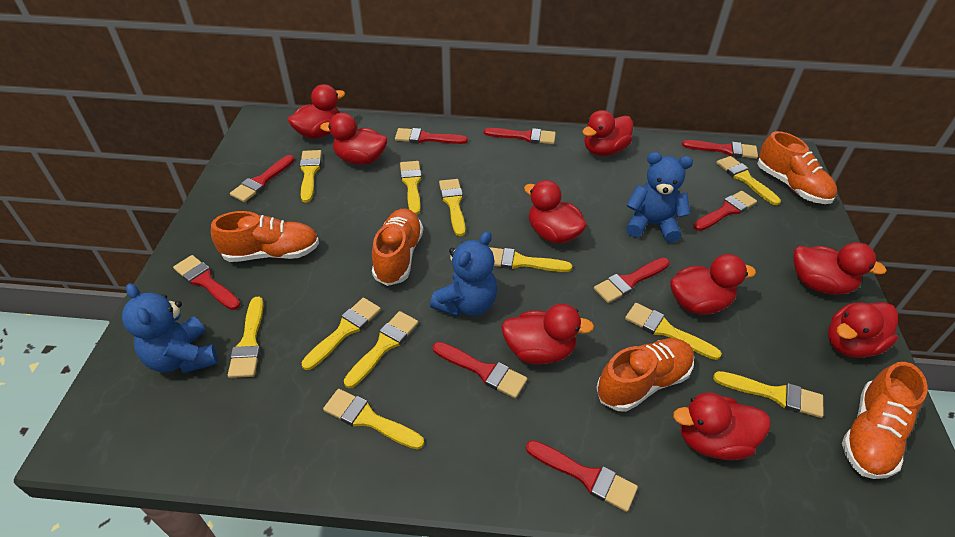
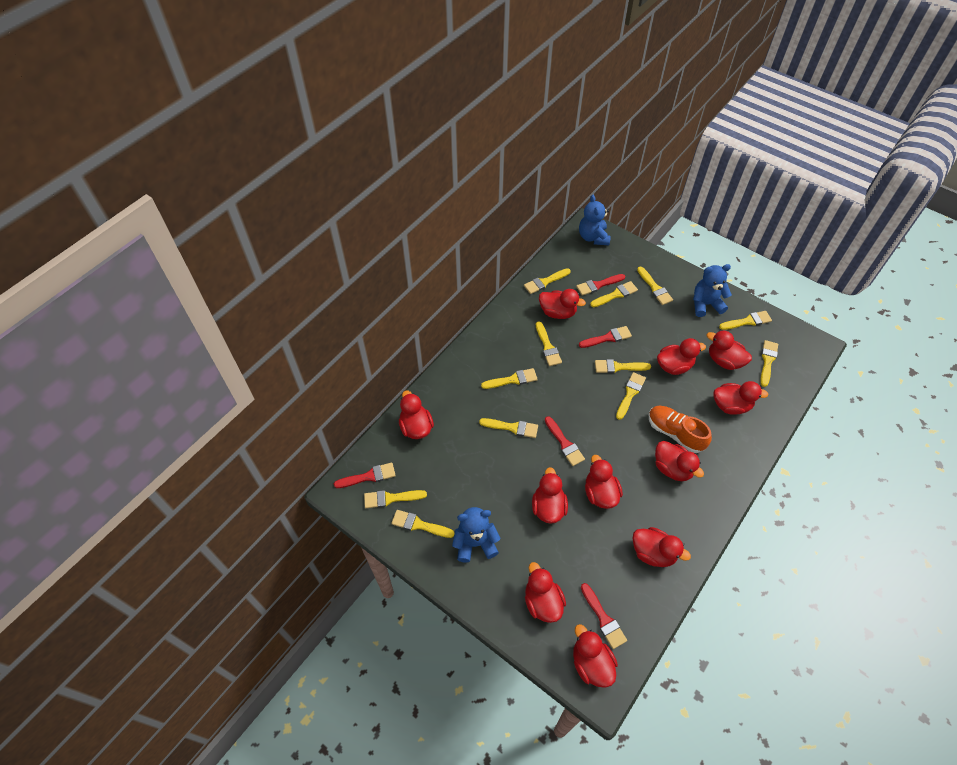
orange shoe: [211,211,319,262] [372,209,423,286] [596,338,694,412] [757,131,837,204] [842,362,928,479] = 5 -> [649,406,712,453] = 1
red brush: [173,255,240,310] [230,155,295,202] [395,128,468,144] [433,342,527,398] [484,128,556,144] [526,440,638,512] [594,258,670,303] [682,140,758,159] [693,191,757,231] = 9 -> [334,463,396,488] [545,416,585,466] [576,274,625,295] [579,326,632,348] [581,583,627,649] = 5
red duck: [288,84,345,139] [320,113,387,165] [501,304,594,365] [524,180,587,244] [582,110,633,156] [670,254,756,315] [673,392,770,460] [793,243,887,295] [828,302,898,358] = 9 -> [399,391,434,439] [525,562,566,623] [532,467,568,524] [539,289,586,319] [573,624,618,688] [585,455,623,509] [632,527,691,567] [655,441,704,481] [657,338,706,375] [706,330,752,370] [713,381,768,415] = 11
yellow brush: [228,297,264,378] [300,150,322,203] [301,298,381,370] [323,389,424,450] [344,311,418,388] [400,161,422,215] [439,179,465,236] [489,247,572,272] [625,303,722,360] [713,371,824,418] [716,156,781,205] = 11 -> [364,490,427,508] [391,510,455,538] [479,418,538,438] [481,368,538,389] [524,268,571,294] [536,321,562,366] [590,281,638,307] [595,359,651,373] [616,372,646,420] [637,267,673,305] [719,311,772,330] [760,340,778,387] = 12

